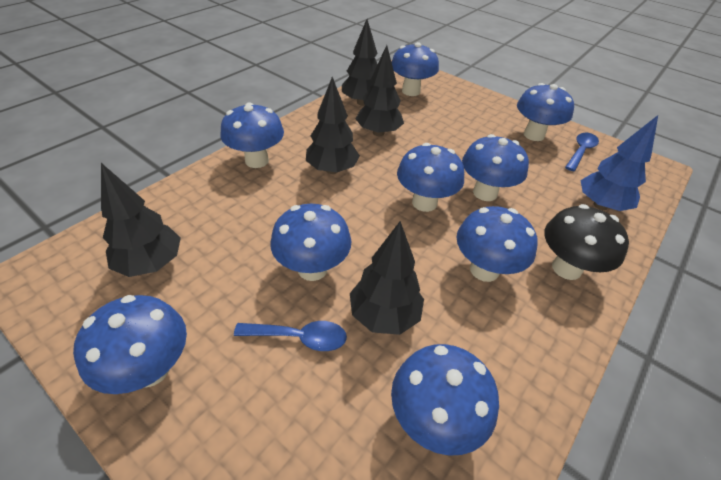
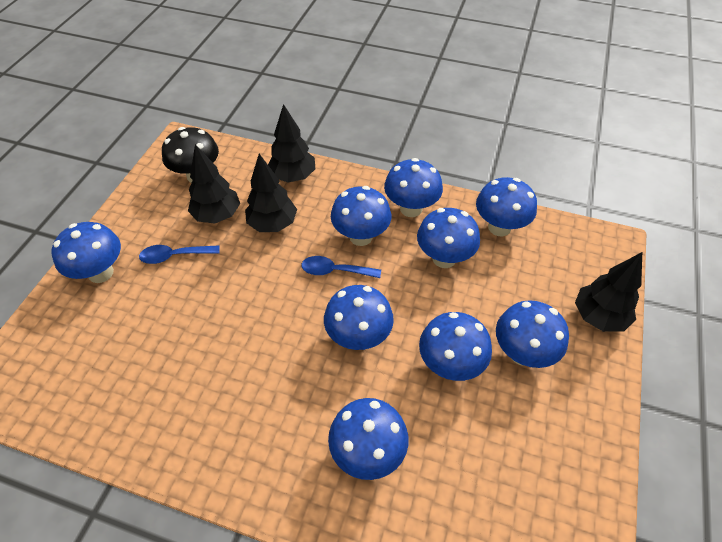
black tree: [101,163,181,277] [306,77,360,174] [342,19,378,106] [350,221,424,335] [356,45,404,136] = 5 -> [188,144,240,224] [245,154,297,232] [268,104,315,182] [575,252,642,332] = 4
blue tree: [581,115,658,211] = 1 -> none = 0

